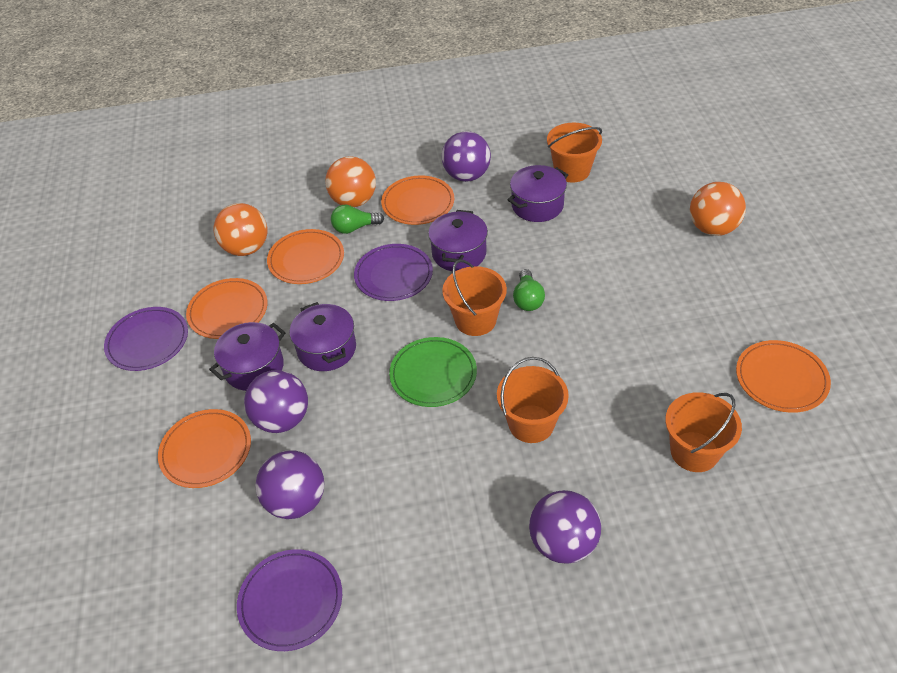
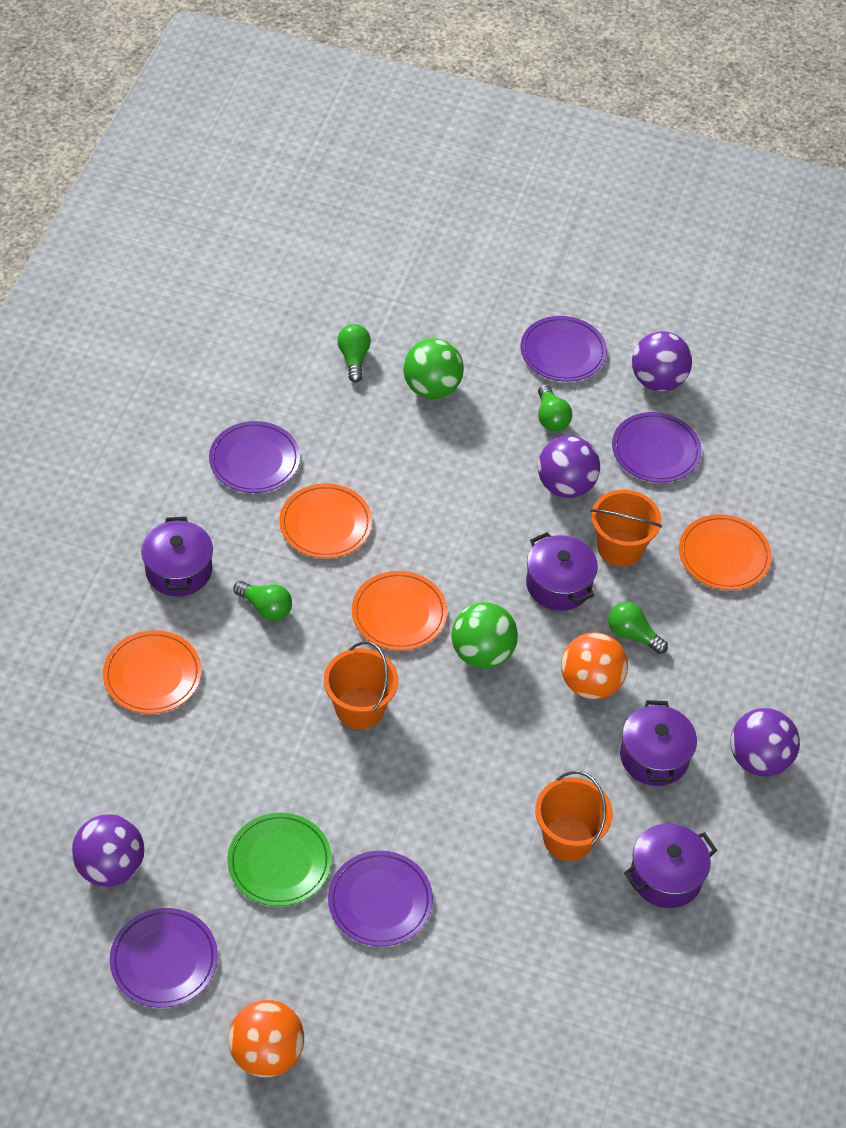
green ball: none = 0 -> [403,338,464,399] [451,602,518,669] = 2
green light bulb: [331,205,384,234] [513,269,545,311] = 2 -> [233,581,292,621] [337,324,371,382] [538,384,572,431] [608,602,668,654] = 4
orange ball: [214,203,267,256] [325,156,376,207] [690,182,746,236] = 3 -> [229,1000,304,1077] [561,632,628,699] = 2
orange bucket: [442,259,507,336] [497,357,569,443] [547,123,602,183] [665,392,742,472] = 4 -> [324,641,398,729] [535,771,613,861] [591,490,662,566] = 3
orange plate: [158,409,251,488] [186,278,267,339] [267,229,344,284] [381,176,454,225] [736,340,831,413] = 5 -> [103,630,202,714] [279,483,372,558] [352,571,447,650] [679,514,772,590] = 4
purple plate: [104,307,188,371] [237,549,342,651] [354,244,433,301] = 3 -> [110,908,218,1008] [209,421,300,493] [328,851,433,947] [521,316,607,382] [612,412,701,483] = 5

